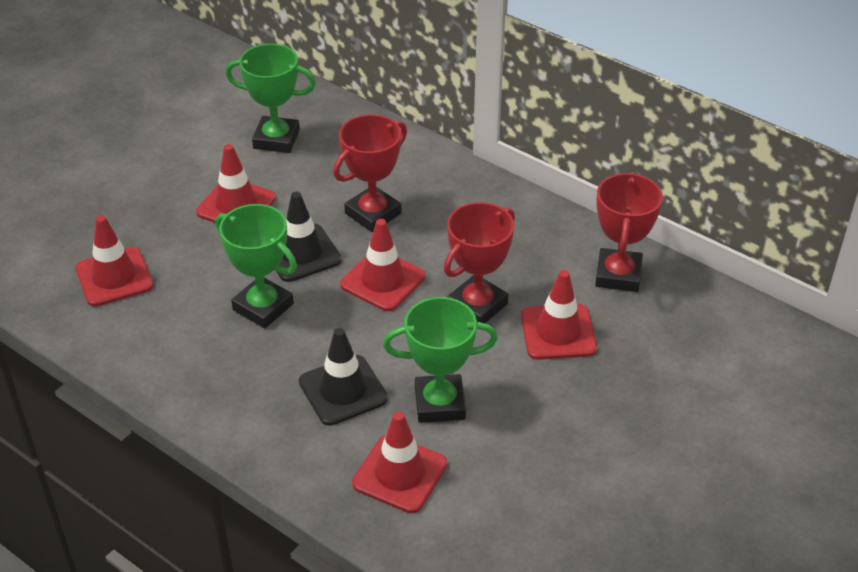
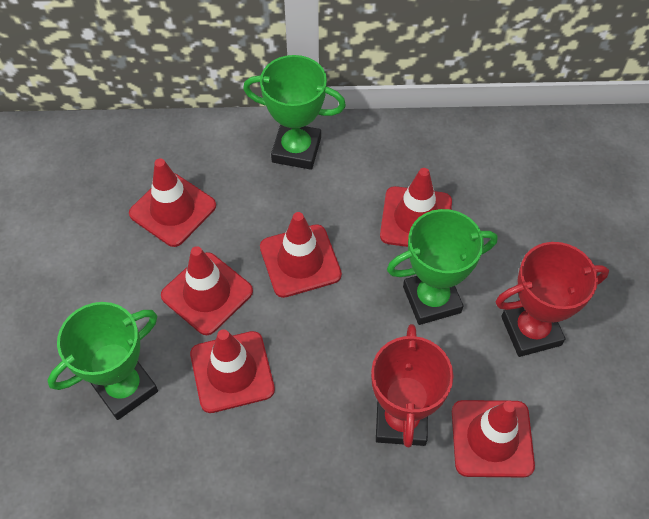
black traffic cone: [276,192,342,282] [299,328,388,426] = 2 -> none = 0
red traffic cone: [75,215,153,306] [196,144,276,223] [340,219,425,311] [352,411,448,513] [521,270,597,360] = 5 -> [129,158,216,247] [161,246,253,335] [190,329,275,413] [260,212,342,298] [380,168,452,247] [452,400,535,478] = 6
red trophy: [333,114,407,232] [444,202,515,323] [595,172,663,292] = 3 -> [371,324,453,447] [496,242,609,357] = 2

